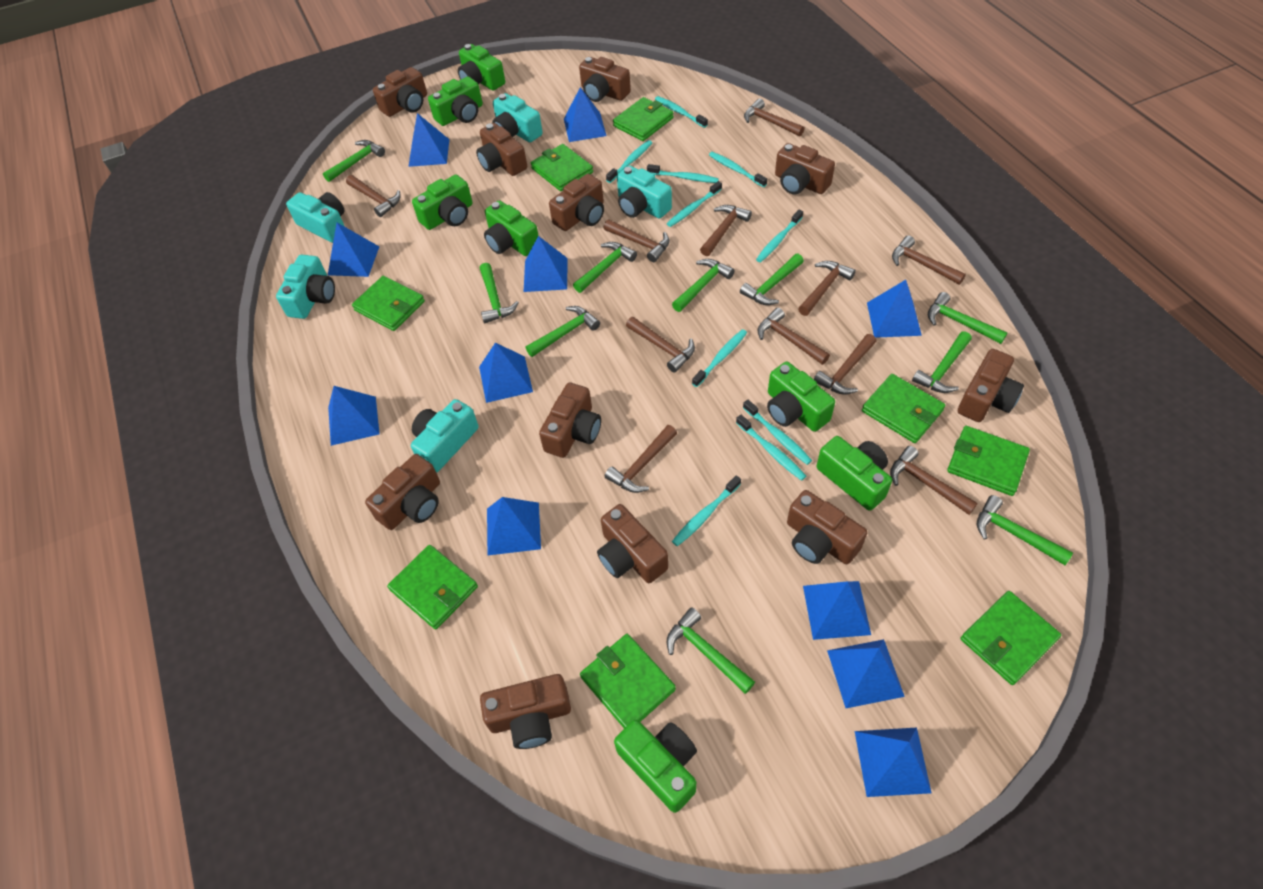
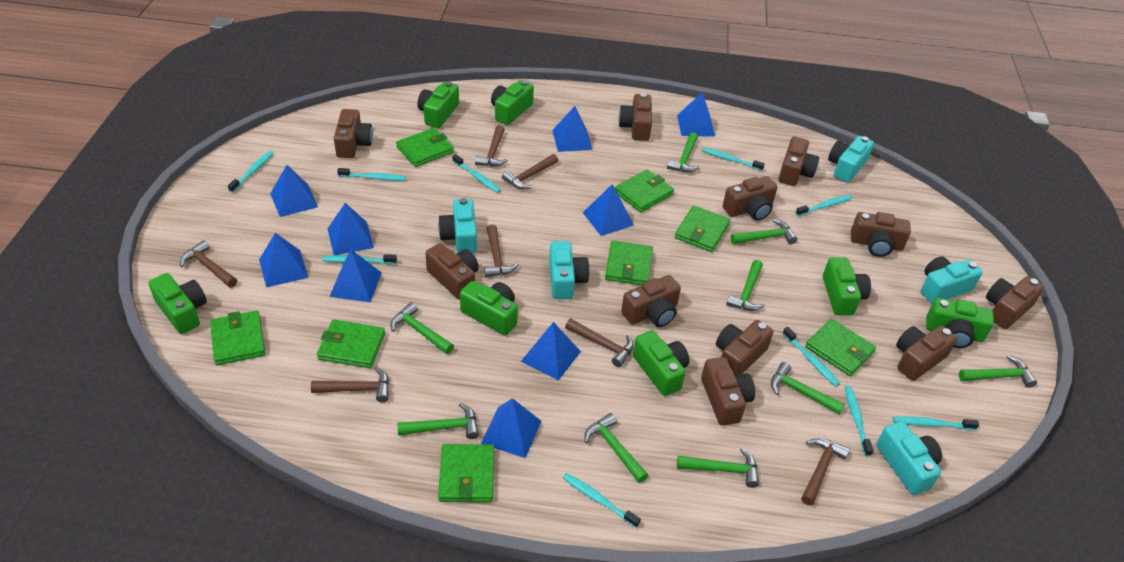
blue pyramid: [328,223,379,277] [328,386,380,446] [408,113,449,167] [479,343,533,403] [487,497,541,556] [524,236,568,292] [564,87,606,142] [803,581,871,640] [827,639,905,708] [855,728,932,797] [867,280,922,338] = 11 -> [259,233,308,288] [270,165,318,217] [328,203,374,255] [329,249,382,302] [481,398,541,458] [521,322,581,381] [552,106,593,152] [583,184,634,236] [677,92,715,137] = 9
brown hammer: [346,175,401,217] [604,220,670,262] [605,425,677,493] [626,317,695,373] [700,205,752,256] [744,98,805,136] [758,308,830,365] [798,261,856,316] [814,334,876,395] [890,446,978,515] [892,235,966,285] = 11 -> [180,240,237,288] [311,367,389,402] [475,125,508,167] [484,225,519,277] [502,154,558,189] [565,318,634,367] [801,438,850,505] = 7
green hammer: [323,140,385,182] [480,263,519,323] [526,306,600,357] [573,242,637,293] [667,607,755,694] [672,259,735,312] [740,254,804,305] [912,331,972,393] [928,292,1008,344] [977,495,1073,565] = 10 -> [390,302,454,354] [397,403,479,439] [585,413,648,483] [667,132,700,173] [677,448,759,488] [726,260,765,311] [731,219,797,244] [771,362,845,415] [959,355,1037,388] = 9

